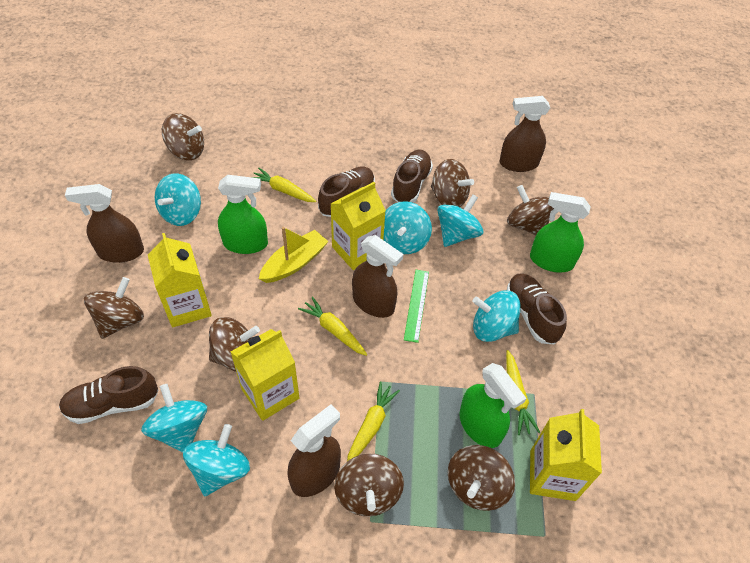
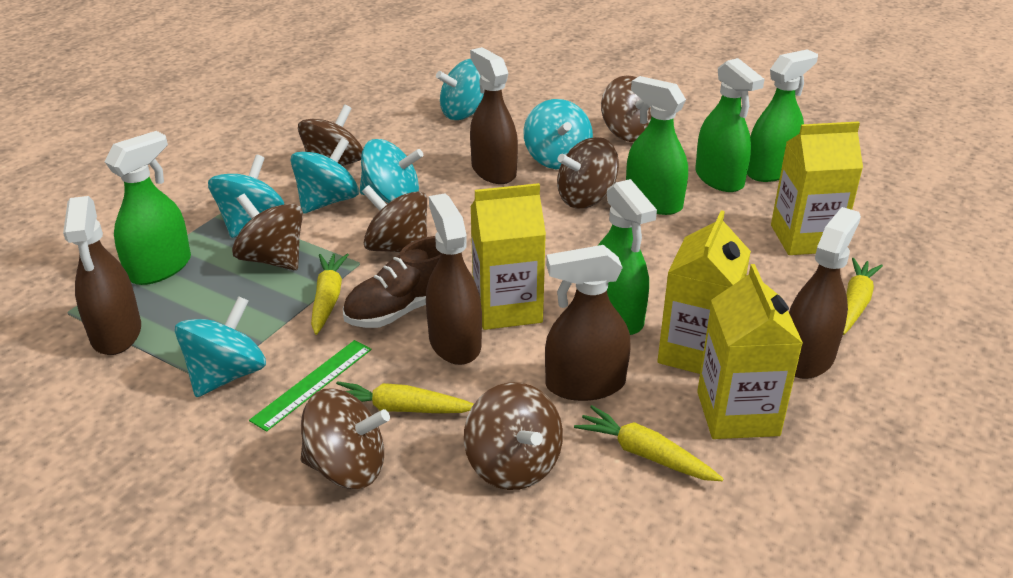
brown shoe: [59,366,159,424] [318,167,375,217] [391,149,433,203] [507,273,567,345] = 4 -> [343,236,441,328] = 1
brown spray bottle: [65,184,144,263] [287,404,341,497] [352,235,403,318] [500,96,550,172] = 4 -> [63,196,141,355] [426,193,482,365] [470,47,518,184] [545,245,631,401] [789,207,861,379] = 5
green spray bottle: [218,175,268,254] [459,363,526,448] [530,192,591,272] = 3 -> [105,131,191,285] [598,179,657,335] [626,76,688,215] [695,58,764,192] [747,49,818,182] = 5
yellow boat: [259,227,329,283] = 1 -> none = 0

